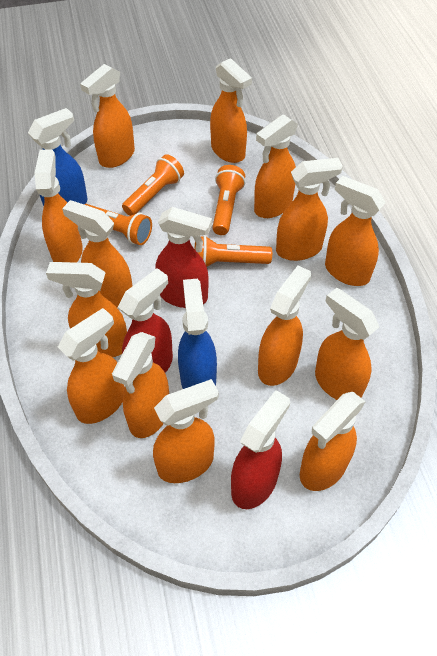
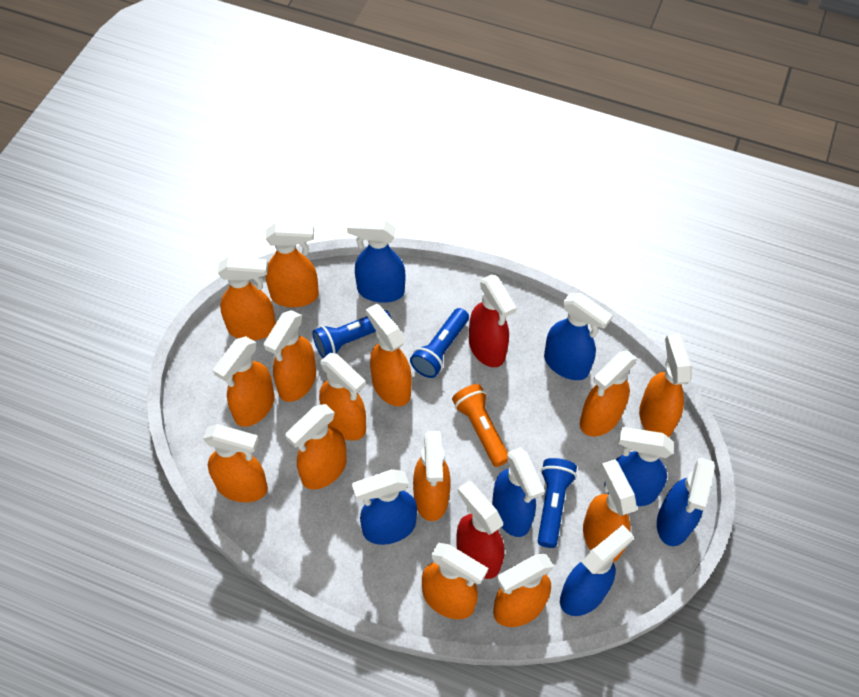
blue flashlight: none = 0 -> [312,310,392,358] [410,308,469,378] [538,458,577,548] = 3
blue spray bottle: [28,108,88,206] [178,279,217,389] = 2 -> [347,218,405,303] [352,469,417,545] [492,447,545,537] [544,293,613,380] [560,525,633,616] [604,427,674,506] [657,457,715,546] = 7
orange flashlight: [84,204,152,245] [122,154,184,216] [194,235,272,267] [212,165,246,235] = 4 -> [452,384,508,467] = 1
red spray bottle: [118,268,173,373] [156,207,212,308] [231,390,290,509] = 3 -> [456,481,505,579] [469,274,517,367] = 2

